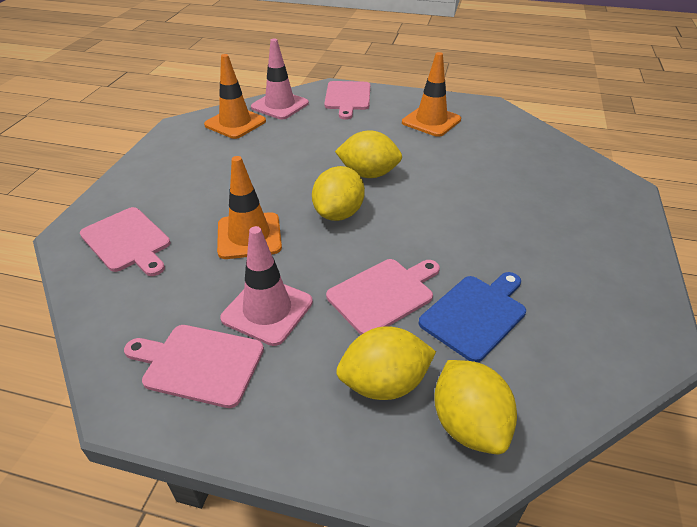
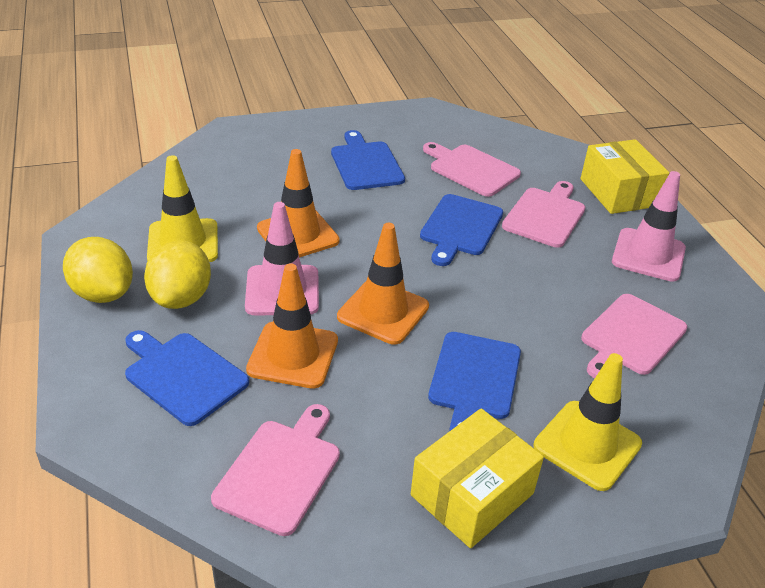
blue cutting board: [419,272,526,362] = 1 -> [125,330,249,426] [331,130,405,190] [420,194,503,266] [428,332,521,431] = 4
yellow box: none = 0 -> [411,408,544,548] [580,139,669,214] = 2
yellow lemon: [312,166,365,221] [335,130,402,178] [336,326,436,400] [434,360,517,454] = 4 -> [63,237,133,303] [144,241,211,309] = 2
yellow traffic cone: none = 0 -> [147,155,218,262] [533,353,642,491] = 2

